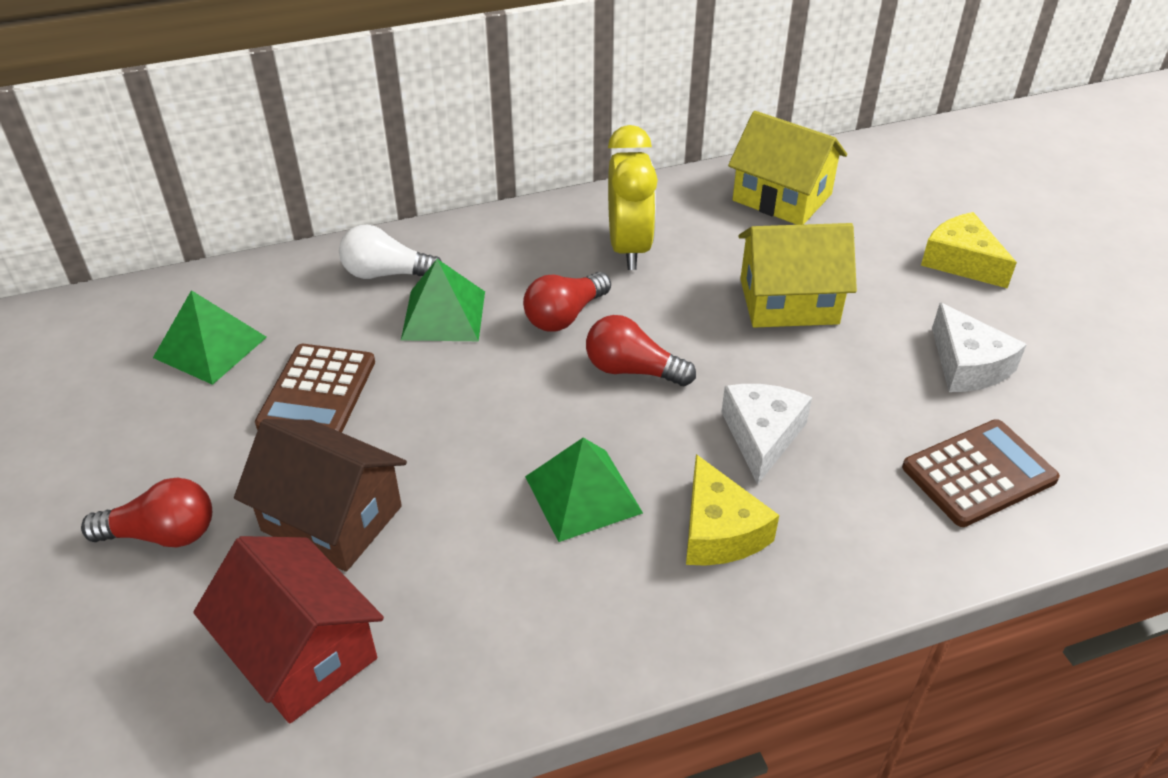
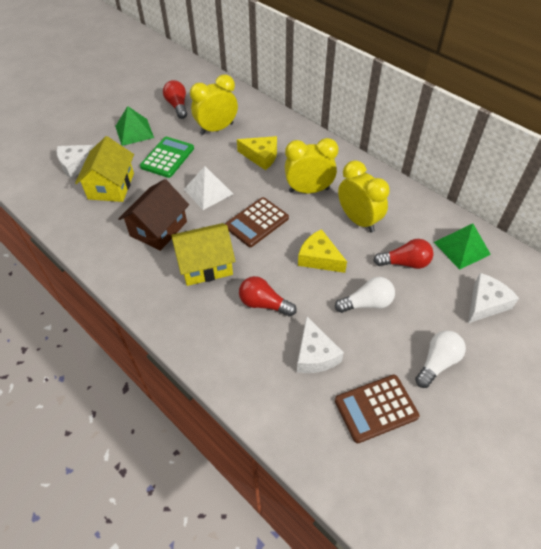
green calculator: none = 0 -> [140,137,194,178] = 1
green pyramid: [153,290,267,385] [401,259,485,341] [525,437,643,542] = 3 -> [115,106,154,146] [434,223,491,270] = 2
red house: [193,536,384,723] = 1 -> none = 0
white cheese: [721,384,812,485] [932,303,1027,392] = 2 -> [57,145,96,179] [297,316,344,373] [468,273,519,323] = 3
white light bulb: [339,225,442,279] = 1 -> [335,277,395,313] [415,331,466,388] = 2
white pyramid: none = 0 -> [184,166,233,210] = 1
yellow clock: [608,125,658,270] = 1 -> [190,74,238,135] [285,138,338,193] [338,160,390,233] = 3

